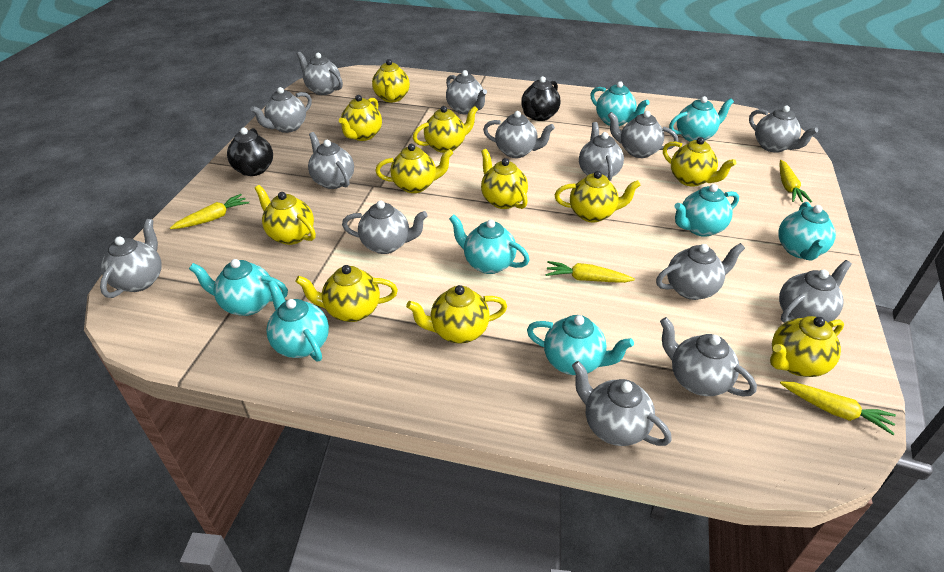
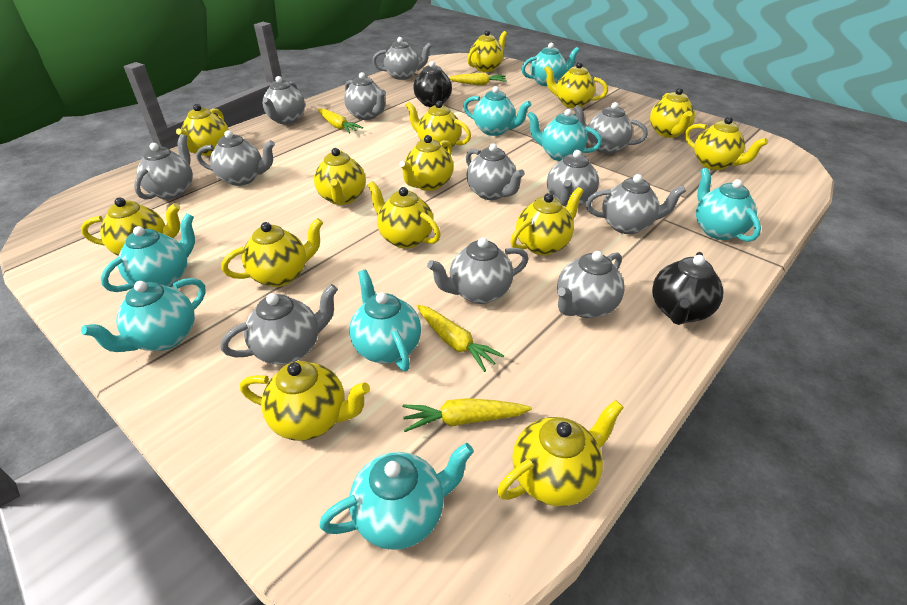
grey teapot: [100,219,162,298] [250,87,312,133] [297,52,343,95] [308,132,354,189] [342,201,428,254] [446,70,487,114] [483,111,555,158] [572,361,672,446] [579,122,624,181] [608,111,678,158] [656,243,745,300] [660,317,757,397] [749,106,818,153] [779,260,852,323] = 14 -> [134,134,193,199] [196,130,275,186] [221,284,338,364] [263,76,305,124] [344,72,386,120] [372,37,432,80] [427,237,528,304] [466,143,525,200] [547,150,599,206] [557,251,624,318] [573,102,648,154] [586,174,686,234] = 12
yellow teapot: [254,185,316,245] [295,265,398,322] [339,95,382,141] [372,59,410,102] [375,144,453,193] [406,285,507,344] [413,106,478,153] [481,149,528,209] [555,171,640,222] [663,137,736,187] [770,316,844,377] = 11 -> [81,197,180,256] [176,104,229,156] [222,218,323,287] [240,361,370,441] [314,148,366,205] [368,181,441,249] [399,135,453,191] [406,101,471,151] [467,30,507,72] [497,400,624,506] [510,187,584,255] [544,62,608,108] [650,88,695,138] [685,116,768,170] = 14

